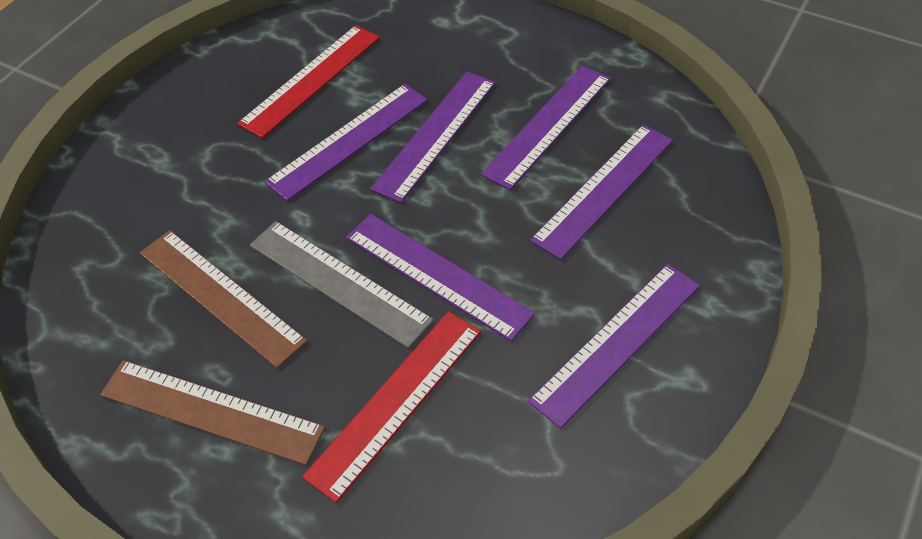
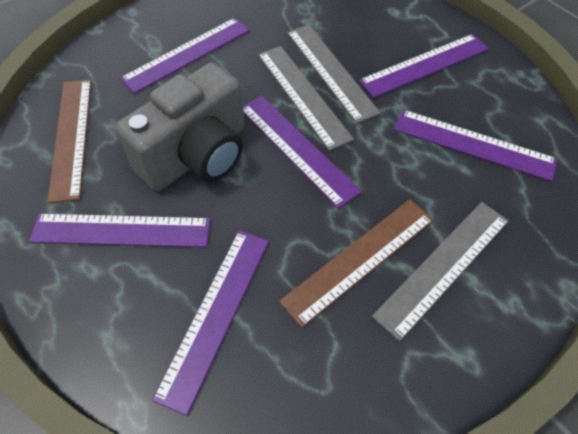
grey camera: none = 0 -> [115,62,245,191] = 1
grey ruler: [250,221,434,348] = 1 -> [258,46,354,151] [287,25,381,124] [372,202,509,341] = 3
red ruler: [237,25,380,138] [302,311,481,503] = 2 -> none = 0

